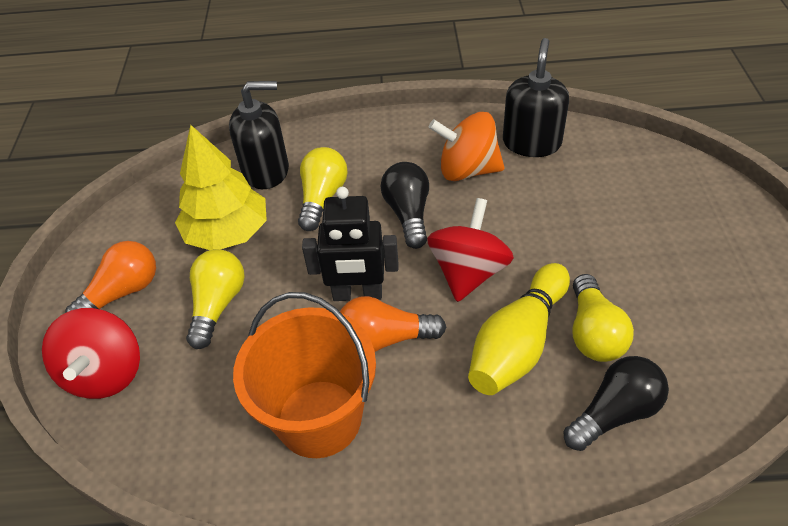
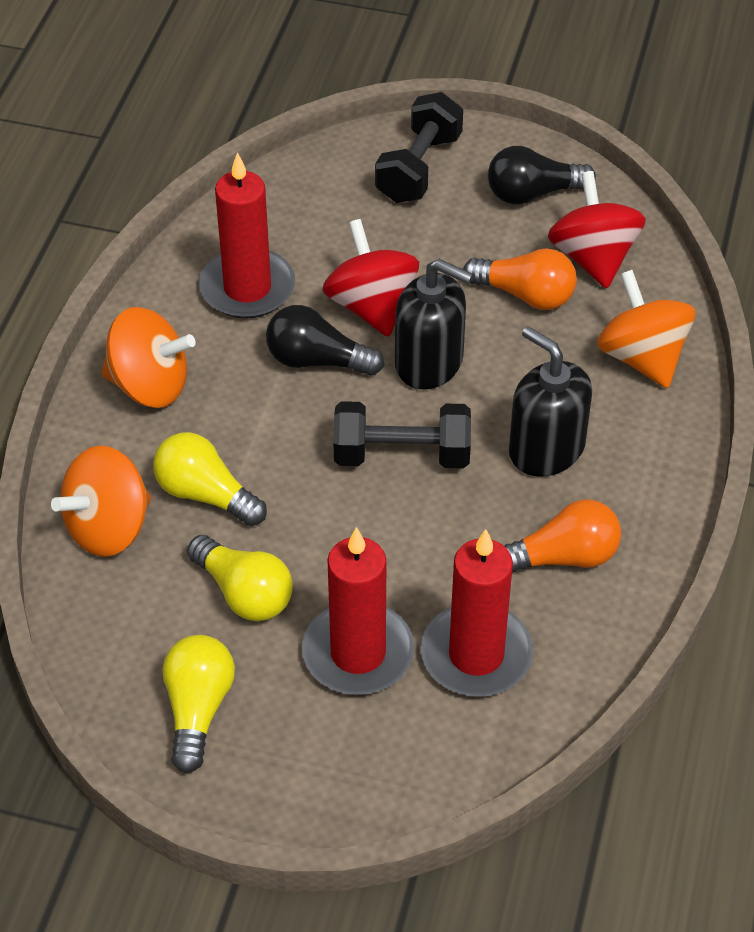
black dumbbell: none = 0 -> [333,401,471,468] [375,92,463,203] = 2
black robot: [302,187,398,301] = 1 -> none = 0
orange bucket: [233,292,376,458] = 1 -> none = 0
orange spinning top: [429,112,505,181] = 1 -> [51,446,151,557] [102,307,196,408] [597,270,696,388] = 3
red candle: none = 0 -> [199,152,295,319] [302,527,414,695] [421,529,533,697] = 3
yellow bowling pin: [468,263,570,395] = 1 -> none = 0
yellow tree: [175,125,267,250] = 1 -> none = 0

